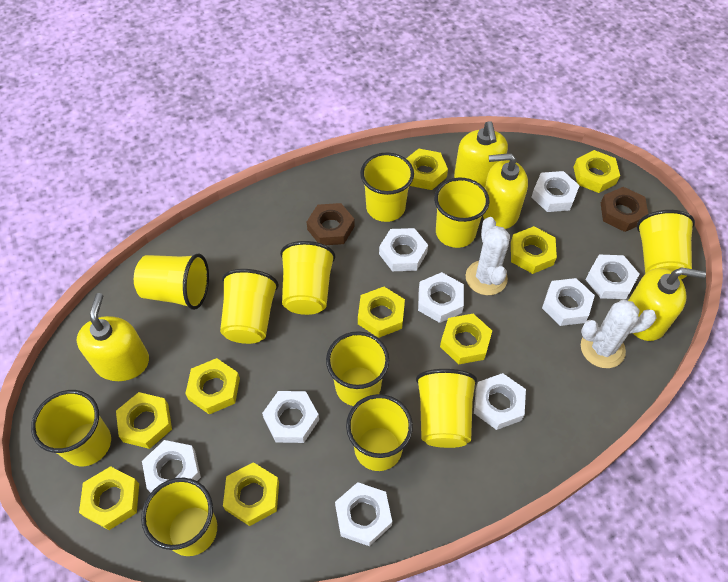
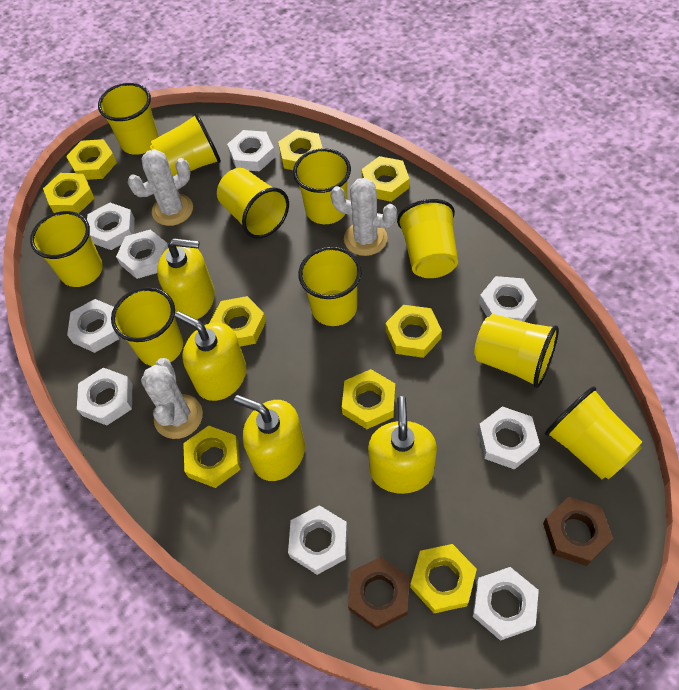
white cactus: [466,217,510,295] [581,300,657,368] = 2 -> [128,149,193,226] [141,358,203,439] [330,178,397,256] = 3
yellow cup: [31,390,111,466] [134,254,209,310] [141,478,217,556] [220,269,279,344] [280,241,336,315] [326,331,390,406] [346,394,413,471] [360,152,414,222] [416,369,478,448] [434,178,490,248] [637,210,695,279] = 11 -> [30,211,103,287] [98,83,159,155] [111,287,183,366] [150,113,221,176] [217,168,289,239] [293,148,351,224] [298,247,362,326] [397,199,458,278] [474,314,559,388] [545,386,642,479] = 10

